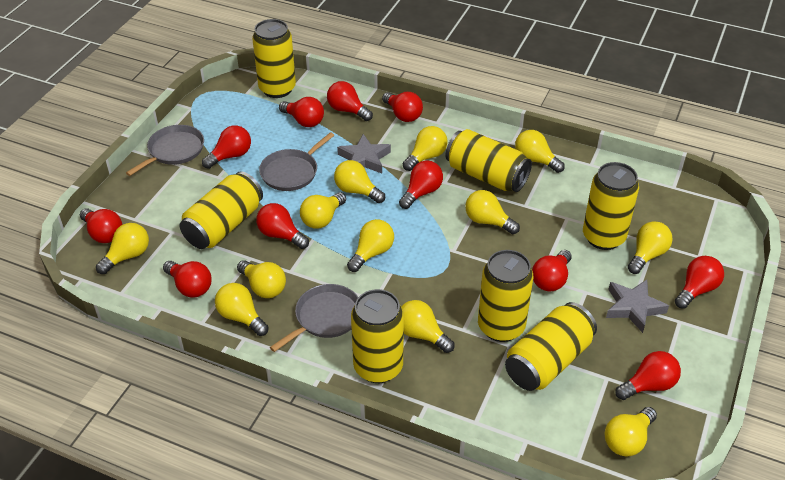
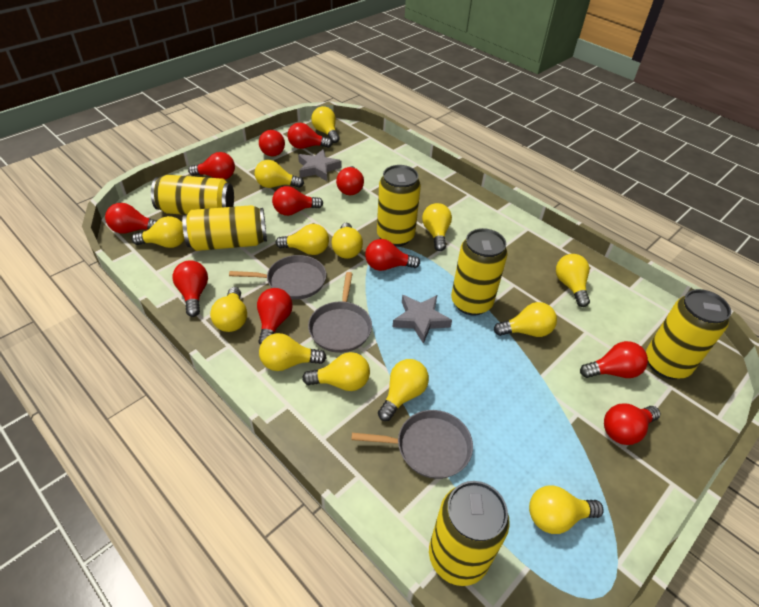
yellow can: [180,171,263,249] [252,19,296,98] [351,289,404,383] [445,129,532,192] [478,250,533,342] [505,302,597,391] [583,162,639,250] = 7 -> [151,175,234,215] [182,205,267,251] [377,165,421,246] [429,481,510,586] [451,228,508,316] [646,289,731,379] = 6
yellow light bulb: [96,223,149,274] [215,283,269,336] [237,260,286,298] [300,192,346,229] [334,160,385,203] [347,219,394,272] [401,300,454,353] [403,126,448,171] [465,190,520,234] [515,130,565,173] [605,407,657,457] [628,221,673,274] = 12 -> [132,216,185,248] [210,287,247,332] [255,160,304,188] [259,333,327,371] [276,224,329,255] [302,352,370,391] [311,106,340,143] [332,223,363,259] [378,359,429,421] [422,203,452,251] [494,302,557,337] [529,485,603,534] [556,254,590,307] = 13

